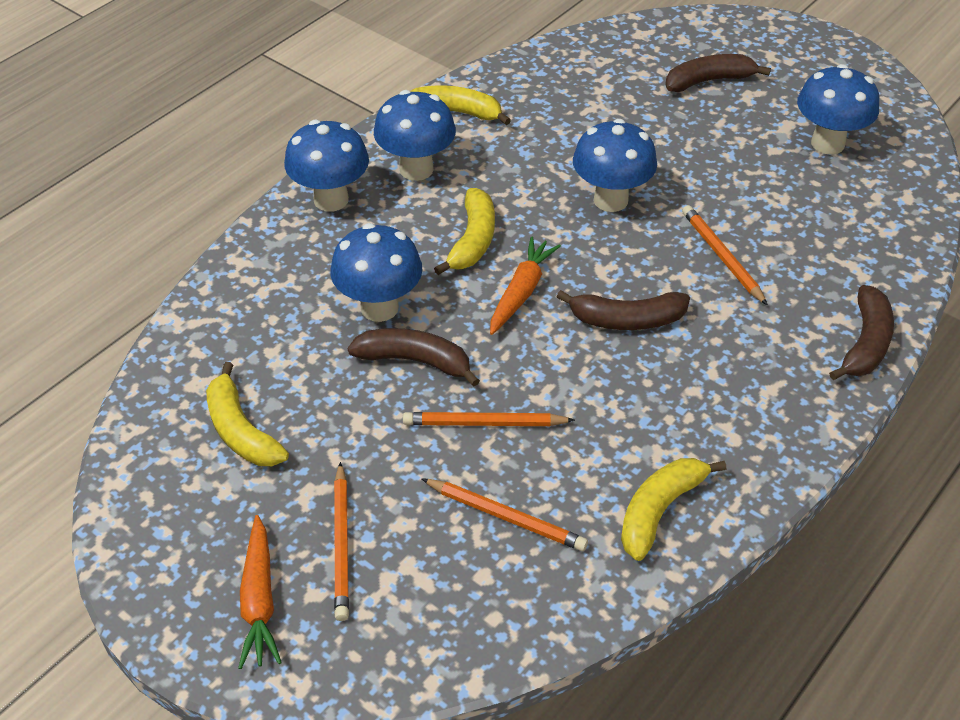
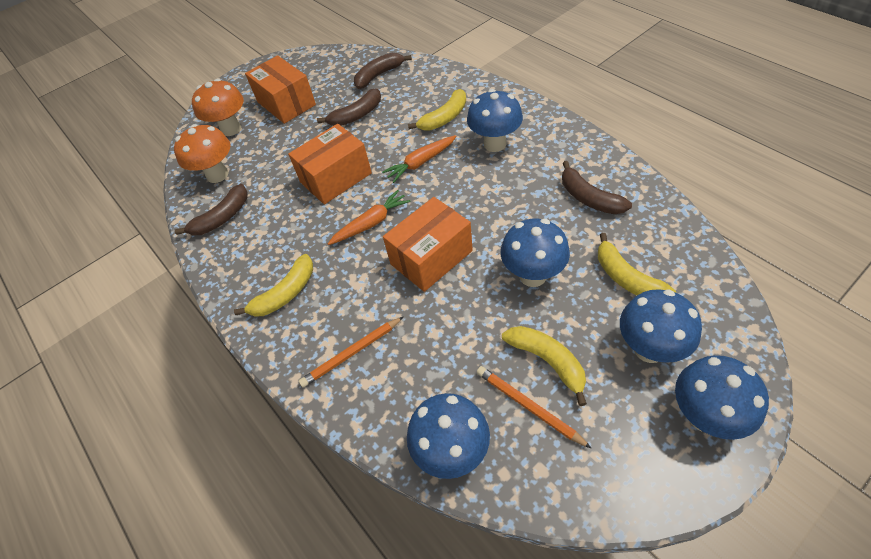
orange box: none = 0 -> [245,55,316,124] [288,124,372,204] [383,197,473,292] = 3
orange mushroom: none = 0 -> [174,124,230,183] [192,79,244,136] = 2
orange pencil: [334,462,349,621] [403,412,575,426] [421,478,588,551] [682,205,768,305] = 4 -> [299,317,403,388] [477,366,592,449] = 2

